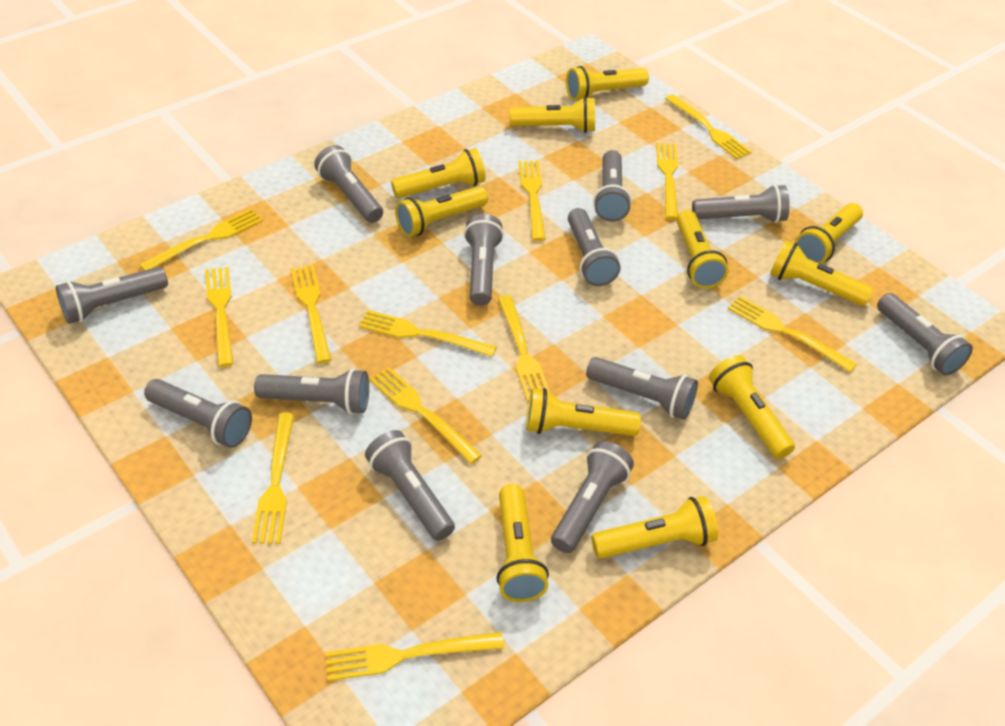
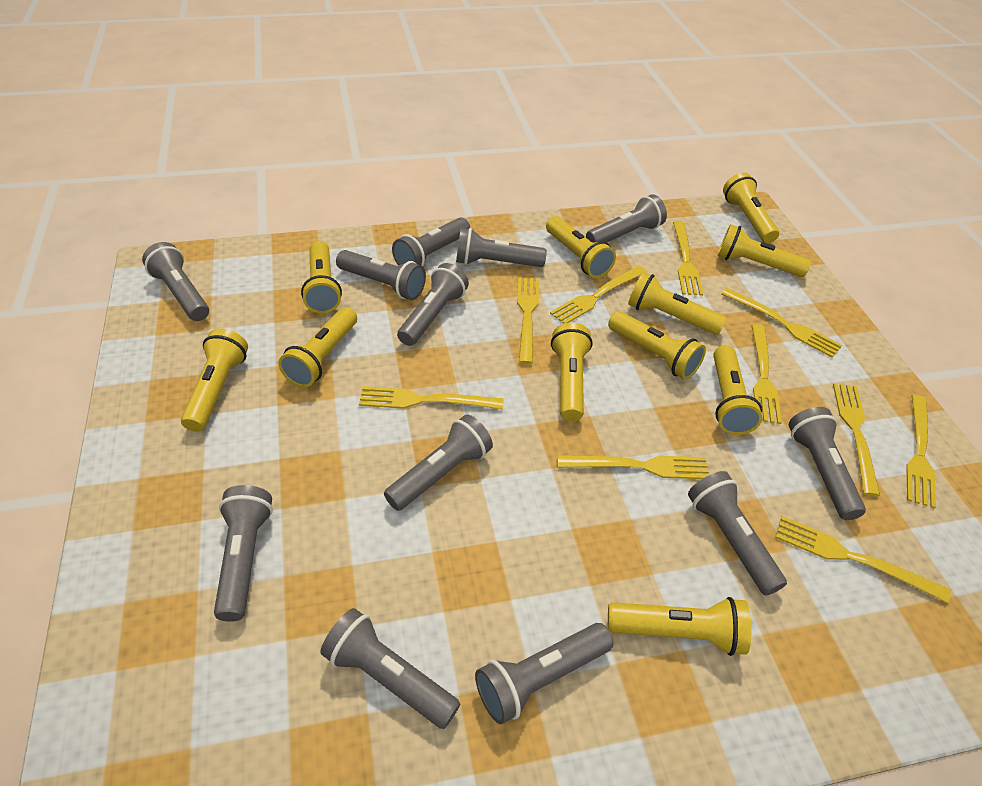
yellow fork: [139,209,263,270] [205,267,234,367] [252,413,294,544] [291,265,332,363] [325,632,504,681] [359,310,497,357] [370,367,482,464] [498,295,550,402] [518,161,545,241] [656,143,678,220] [665,94,751,159] [728,296,857,372] = 12 -> [359,386,504,409] [517,277,539,364] [550,266,647,324] [557,455,709,479] [673,221,703,296] [722,288,842,357] [751,324,782,424] [775,516,951,603] [833,383,880,496] [906,395,936,509] = 10

